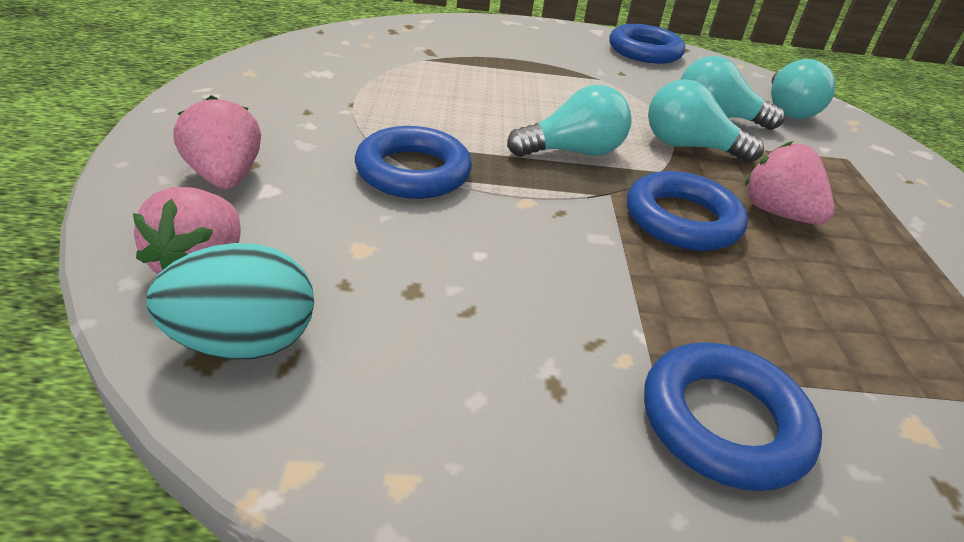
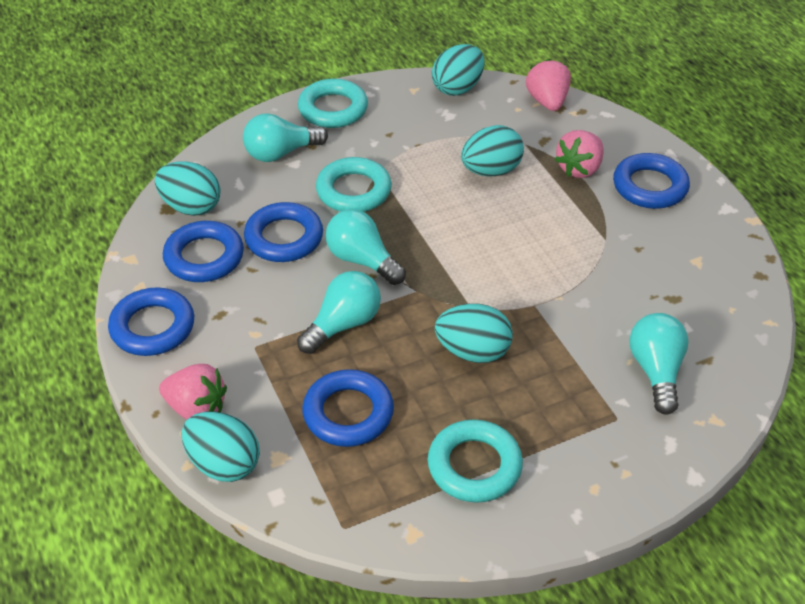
blue ring: [355,126,472,199] [609,24,685,64] [627,171,748,251] [644,343,822,491] = 4 -> [108,287,194,356] [163,221,244,282] [244,202,323,262] [302,369,394,447] [613,153,690,209] = 5
turquoise egg: [147,243,314,359] = 1 -> [155,162,221,216] [181,412,260,482] [432,44,484,96] [435,304,513,363] [461,125,524,177] = 5
turquoise ring: none = 0 -> [298,79,368,128] [316,157,392,212] [428,419,523,503] = 3

